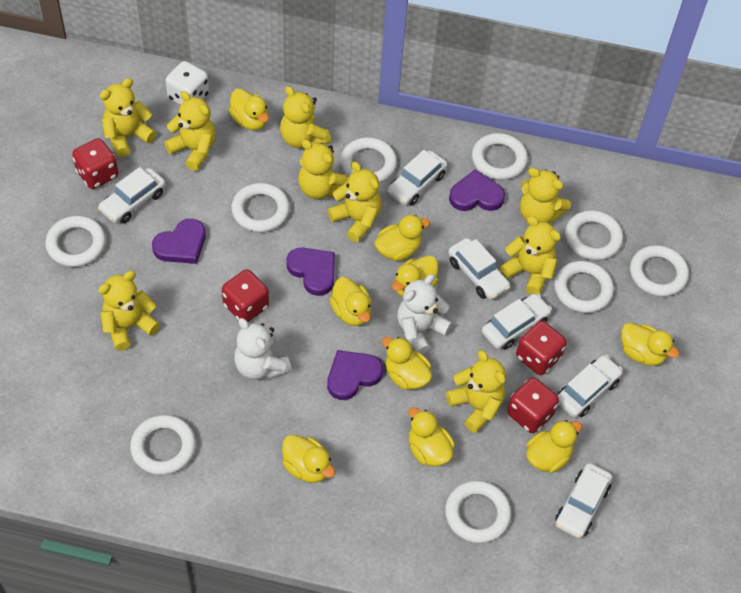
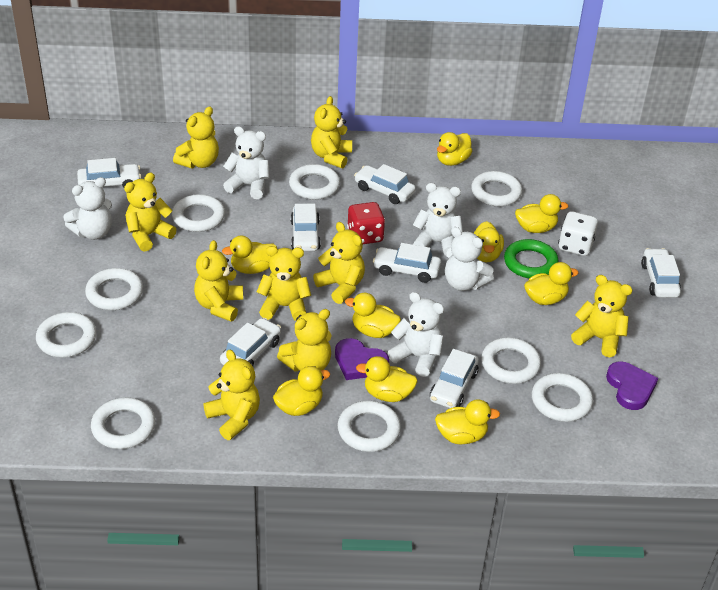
green ring: none = 0 -> [504,239,559,278] = 1
purple heart: [152,219,206,264] [286,248,335,296] [327,350,383,400] [449,170,505,211] = 4 -> [335,338,389,380] [606,362,658,410] = 2
red dice: [72,138,118,189] [222,269,269,322] [507,377,559,433] [516,321,567,375] = 4 -> [347,202,385,244] = 1
white car: [98,167,166,224] [387,150,447,206] [448,238,511,300] [482,294,552,350] [555,463,612,539] [557,355,623,418] = 6 -> [77,158,141,188] [220,318,281,366] [291,204,321,251] [354,164,416,204] [373,243,441,283] [430,349,479,408] [641,248,681,298] = 7
white teddy bear: [234,318,292,380] [397,274,452,354] = 2 -> [63,177,112,240] [223,126,270,199] [388,292,444,377] [413,183,463,256] [445,227,494,291] = 5

